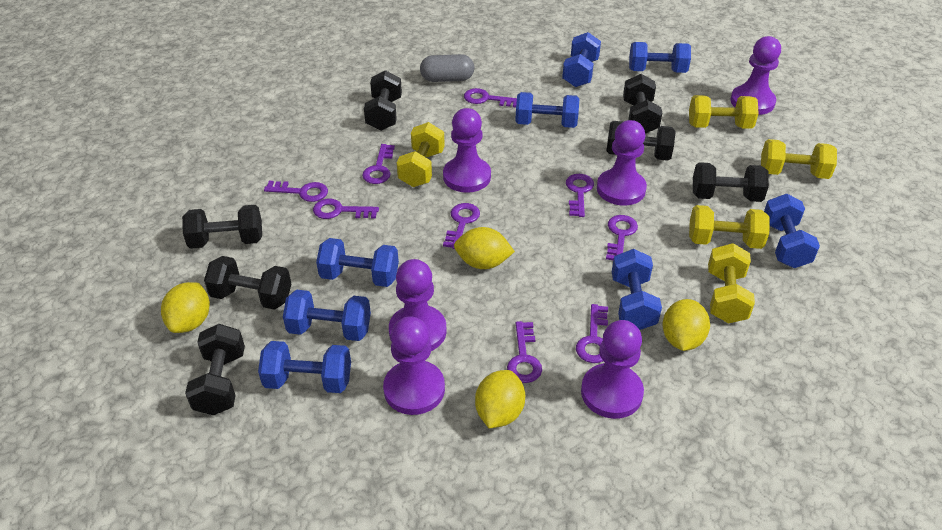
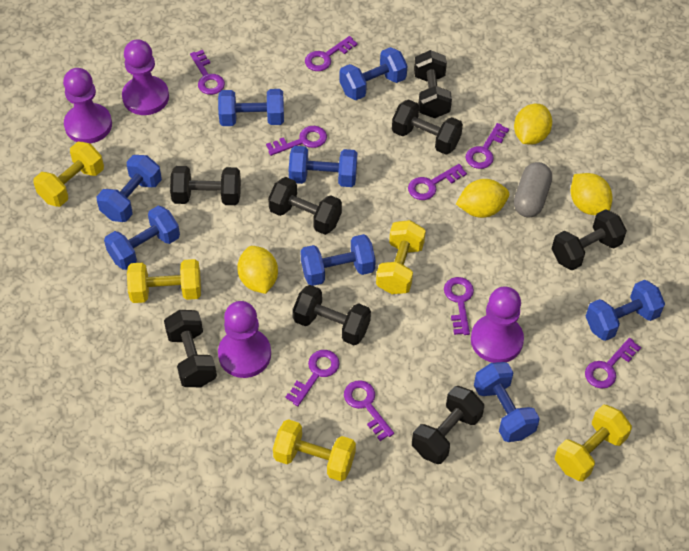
black dumbbell: [182,205,262,249] [185,324,245,415] [204,256,292,310] [364,70,402,131] [606,121,676,161] [623,74,662,134] [693,162,769,202] = 7 -> [164,310,217,387] [170,166,241,205] [268,177,342,235] [293,285,371,345] [392,99,463,155] [412,386,484,464] [414,50,452,118] [552,209,627,270] = 8
purple pawn: [383,316,445,415] [389,259,447,351] [443,108,491,193] [581,320,644,419] [597,120,647,205] [730,36,781,115] = 6 -> [63,68,112,144] [122,39,169,115] [218,301,271,378] [471,286,524,363] = 4

